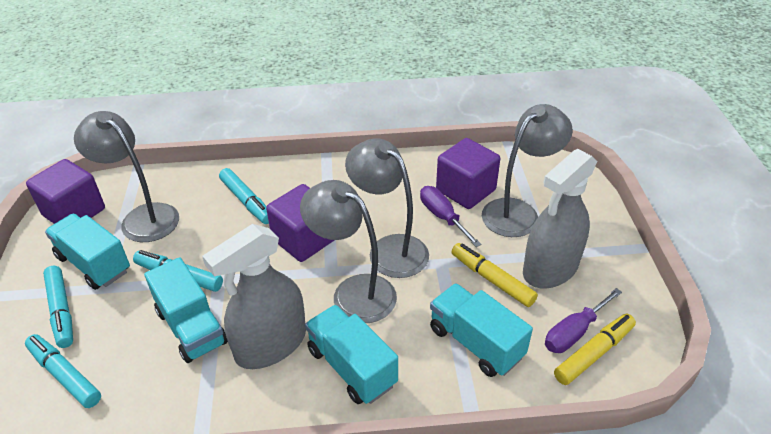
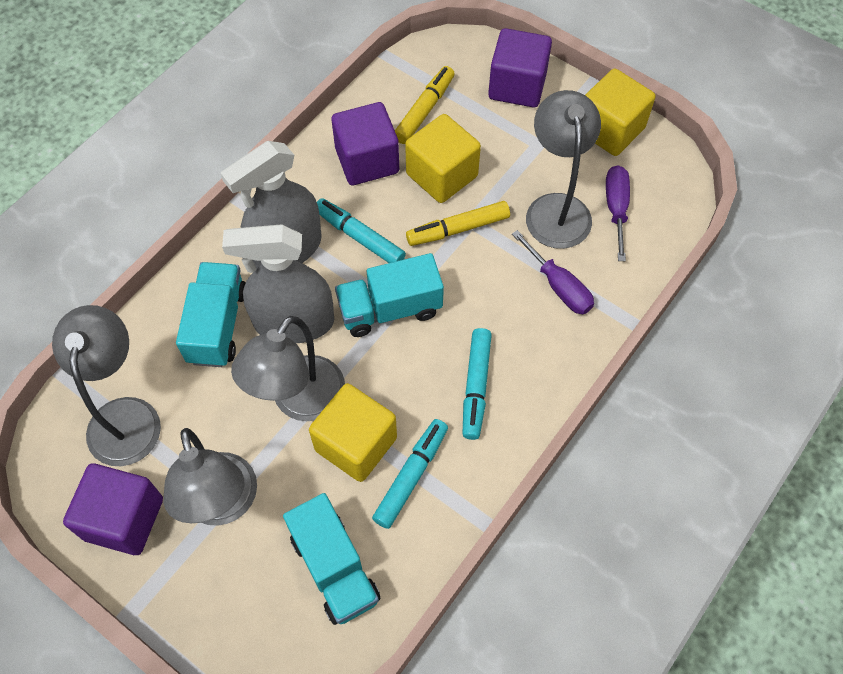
turquoise marker: [25,334,101,408] [43,266,73,348] [133,250,223,292] [219,168,269,224] = 4 -> [317,198,406,263] [372,419,448,529] [463,328,492,440] = 3
turquoise truck: [45,214,130,290] [144,257,228,363] [305,305,398,404] [430,283,533,377] = 4 -> [176,262,246,367] [283,493,380,625] [335,253,444,337] = 3
yellow cube: none = 0 -> [309,383,397,482] [405,114,481,203] [585,69,656,156] = 3

